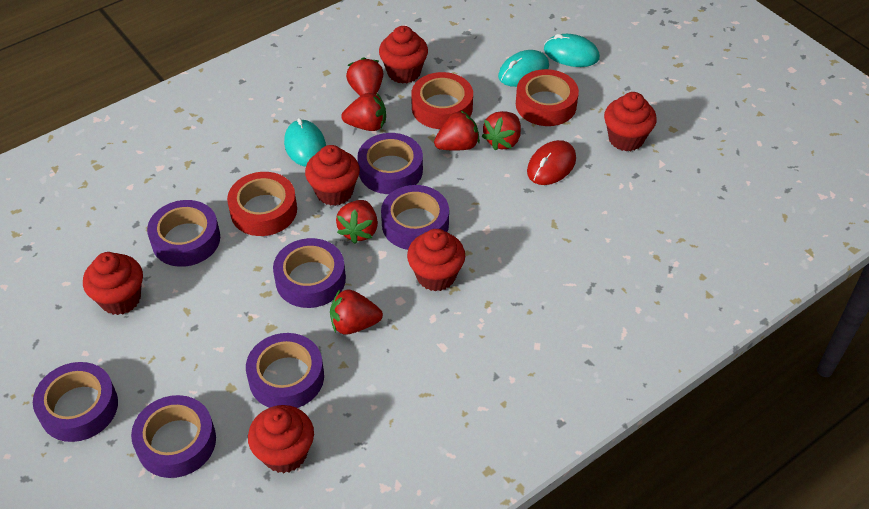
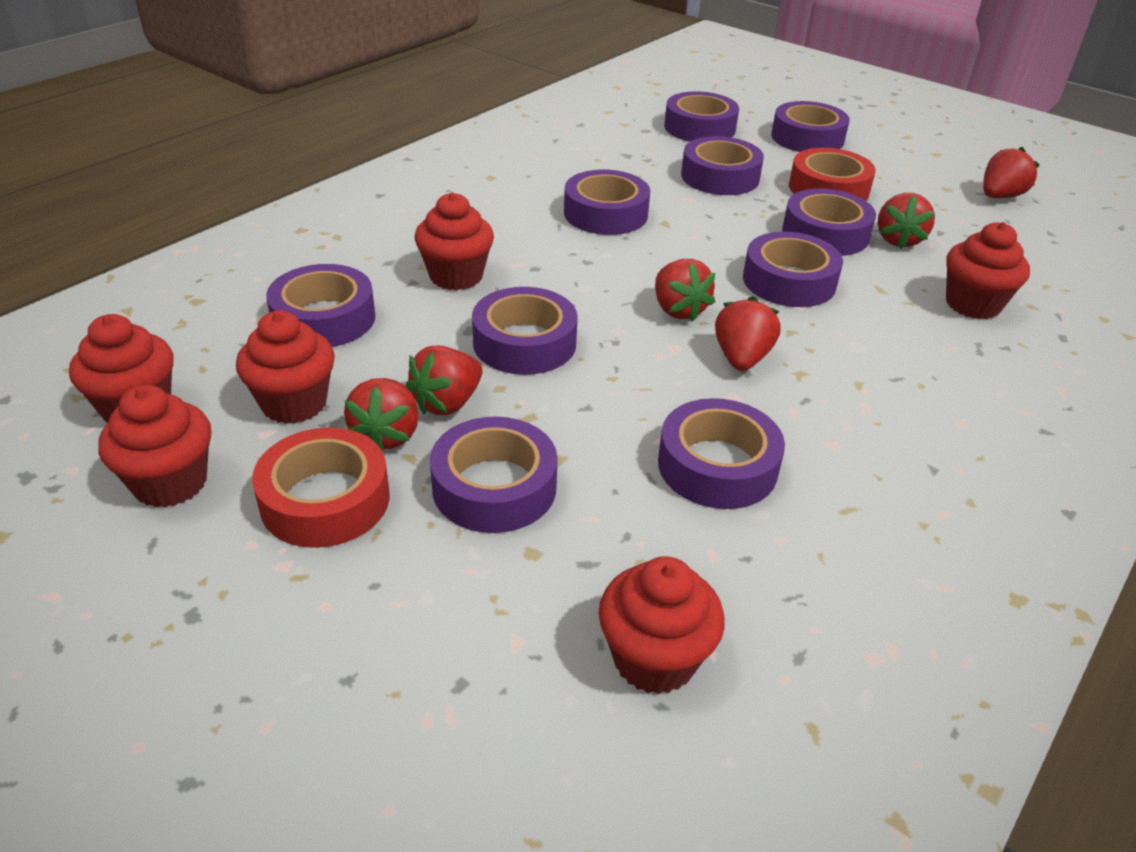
purple tape: [33,362,118,442] [131,395,216,478] [147,200,220,267] [246,333,324,408] [273,238,346,308] [357,133,423,194] [381,185,449,250] = 7 -> [266,264,375,347] [430,417,558,533] [472,287,578,375] [564,170,650,235] [658,398,785,509] [664,91,739,142] [681,136,764,195] [743,232,843,307] [771,101,850,152] [782,189,876,256] = 10
red mouse: [527,140,576,185] = 1 -> none = 0
red tape: [227,172,297,236] [411,72,473,129] [516,69,579,126] = 3 -> [252,428,390,548] [789,148,876,201] = 2
turquoise mouse: [284,118,326,167] [498,50,549,87] [544,34,600,67] = 3 -> none = 0

